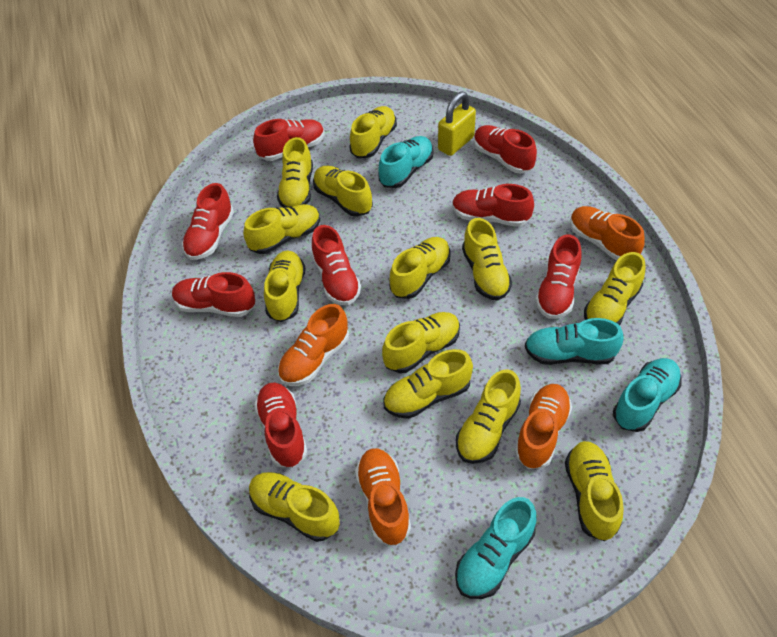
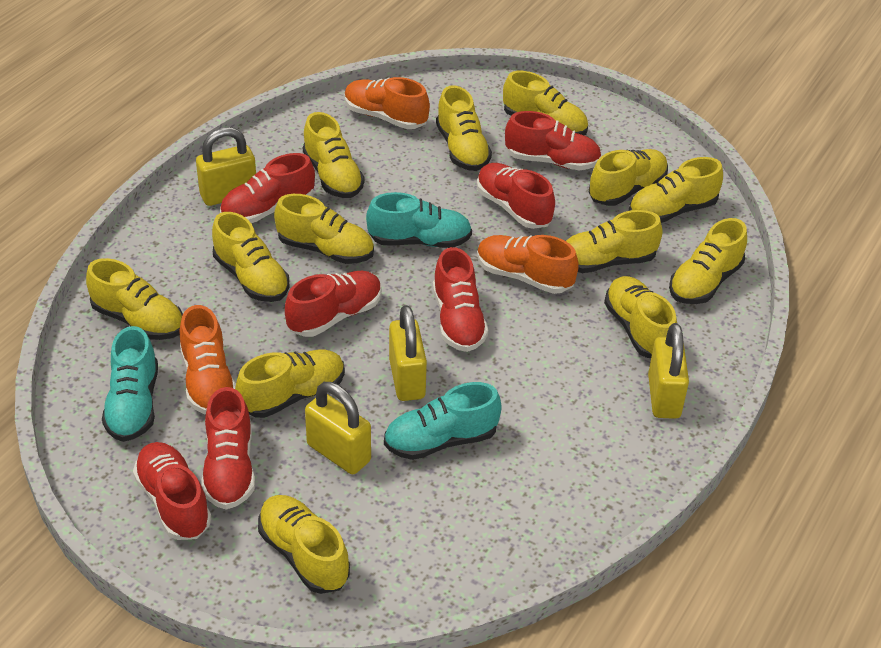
orange shoe: [278,304,349,386] [355,448,411,546] [515,384,572,469] [570,206,645,261] = 4 -> [180,305,236,415] [344,77,430,129] [477,235,579,294] = 3
red shoe: [172,272,255,317] [182,183,234,260] [253,119,324,161] [254,382,307,468] [311,225,361,305] [452,184,534,227] [474,125,537,174] [535,234,582,319] = 8 -> [133,442,212,540] [201,387,255,510] [220,153,315,223] [285,271,382,337] [433,247,488,352] [477,163,555,229] [505,111,601,170] = 7
turquoise shoe: [379,136,433,188] [455,497,536,599] [525,318,624,365] [613,358,682,432] = 4 -> [102,326,158,442] [366,192,472,248] [384,382,502,460] = 3
yellow padlock: [438,92,476,156] = 1 -> [196,127,256,206] [305,382,371,474] [389,305,427,401] [648,323,689,419] = 4

